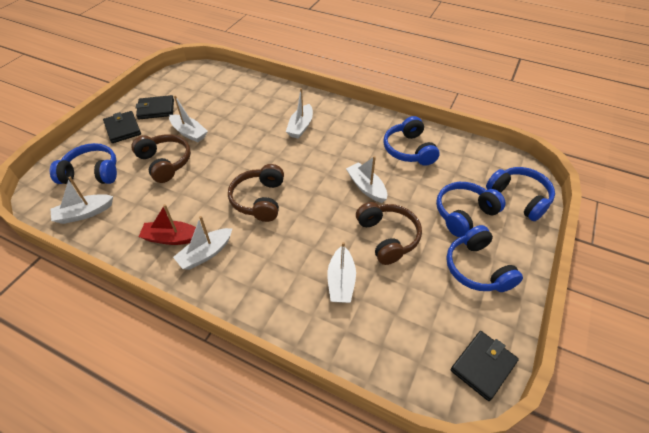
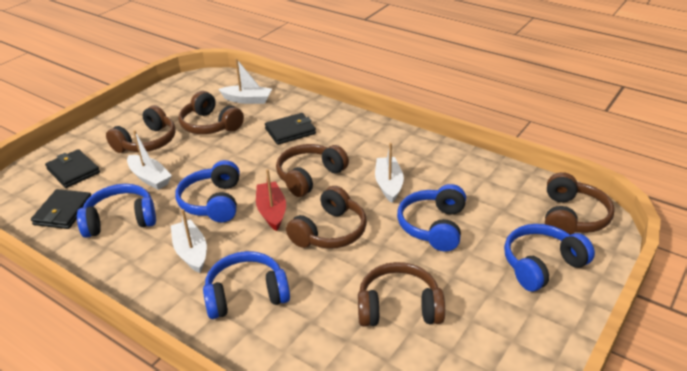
brown headphones: [131,134,191,183] [228,164,284,222] [356,202,422,265] = 3 -> [106,105,176,153] [179,91,244,134] [276,144,349,197] [286,186,367,249] [358,262,445,326] [545,172,615,235] = 6
white boat: [50,177,113,224] [169,95,208,143] [173,216,233,270] [286,88,313,139] [327,242,356,303] [346,156,387,203] = 6 -> [127,130,172,190] [171,209,207,273] [218,58,272,104] [375,143,404,203] = 4

